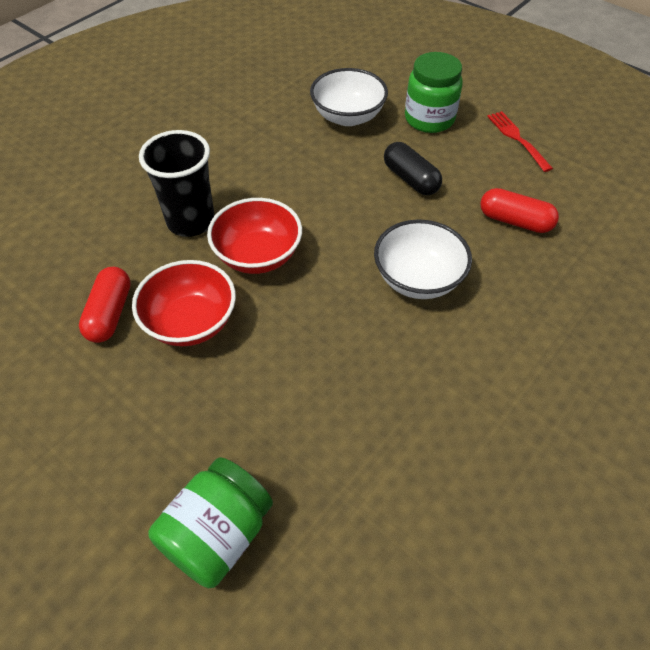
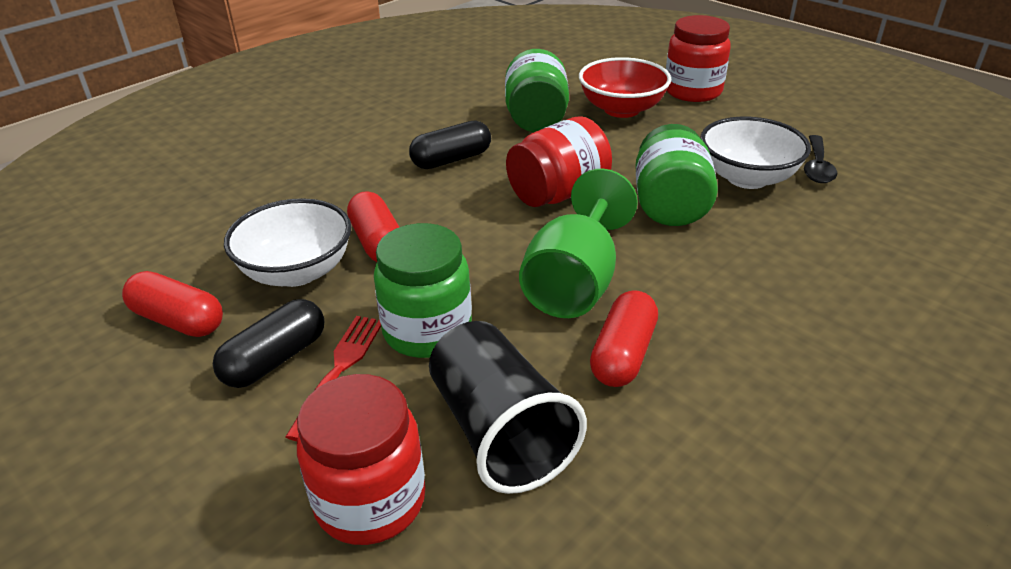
black capsule: [384,142,442,195] = 1 -> [213,299,324,388] [409,120,491,169] = 2
black spoon: none = 0 -> [804,135,837,183] = 1
green goblet: none = 0 -> [519,169,638,318] = 1
green jar: [148,457,273,588] [405,52,463,133] = 2 -> [374,223,472,358] [505,49,569,132] [635,124,718,226] = 3
red bowl: [132,260,236,346] [207,198,302,274] = 2 -> [579,57,671,118] = 1
red capsule: [79,267,131,343] [480,188,559,233] = 2 -> [122,271,223,337] [347,191,399,262] [590,290,658,387] = 3
red jar: none = 0 -> [297,374,426,545] [506,116,612,207] [666,15,731,102] = 3

